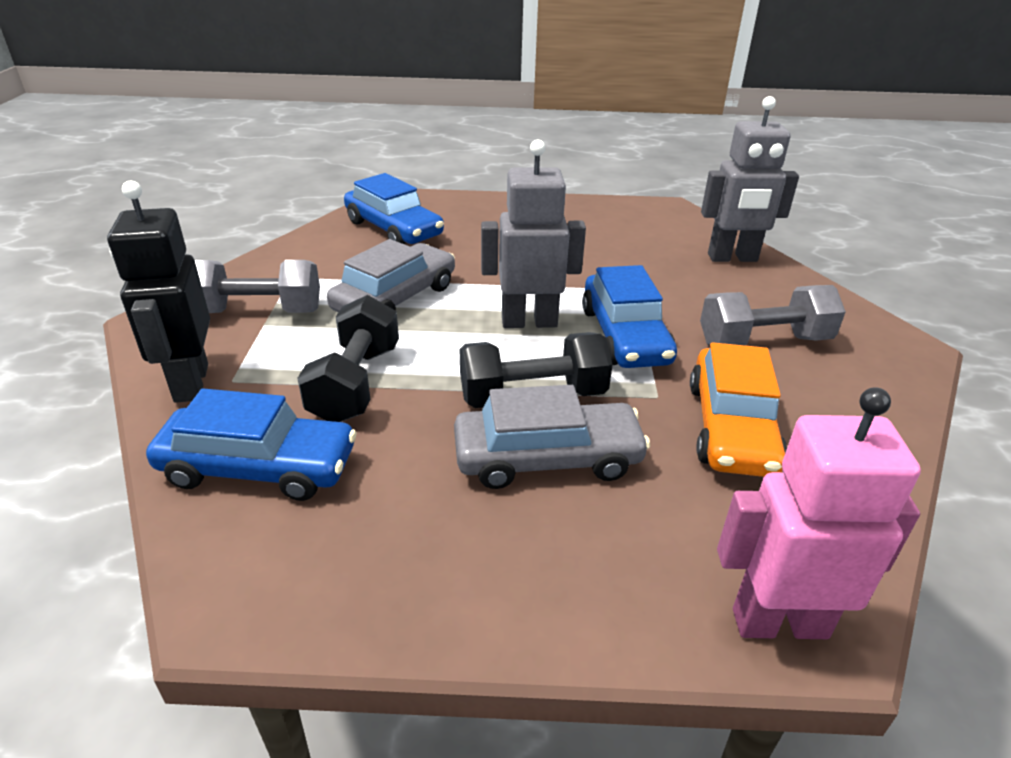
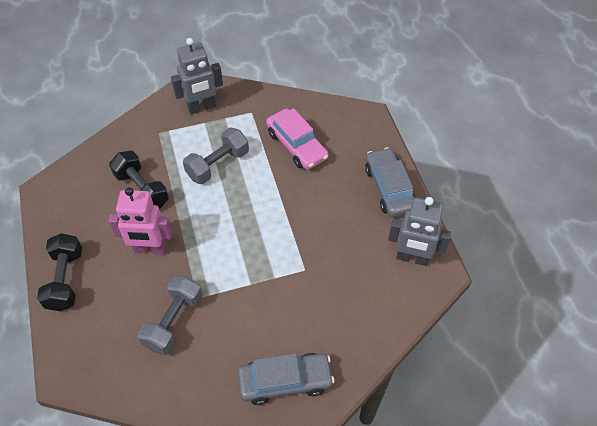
black robot: [107,181,210,403] = 1 -> none = 0
blue car: [146,388,357,501] [344,173,444,244] [582,265,677,368] = 3 -> none = 0
orange car: [690,342,787,477] = 1 -> none = 0
pink car: none = 0 -> [266,108,328,170] = 1

